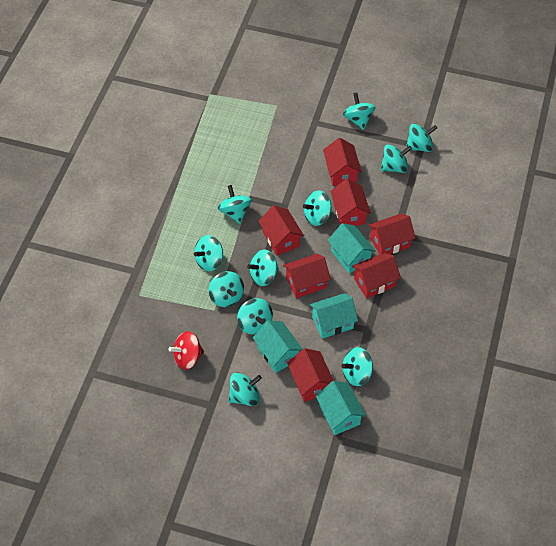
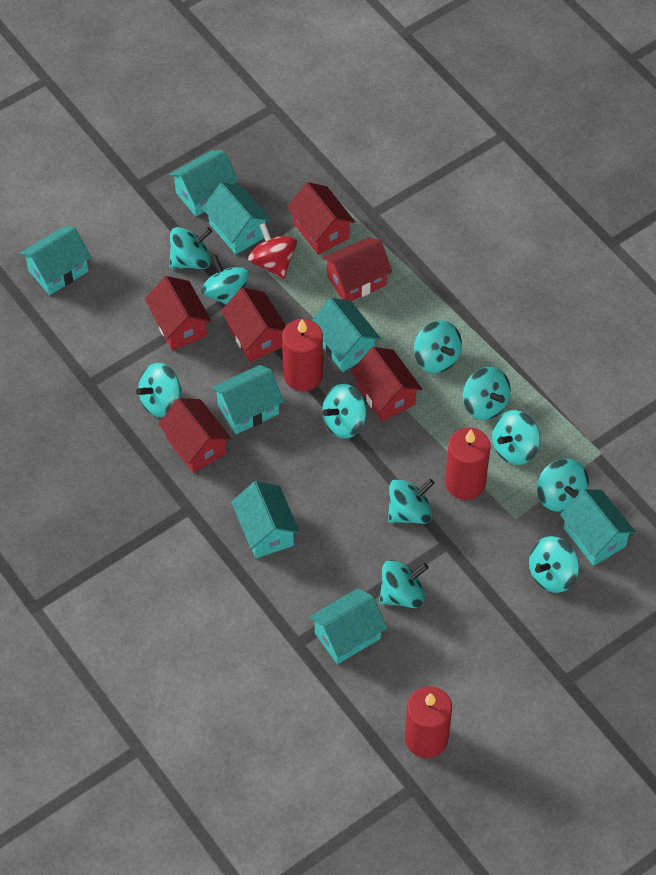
red candle: none = 0 -> [282,319,323,391] [405,686,452,758] [445,427,491,500] = 3
red house: [259,205,304,256] [283,254,331,298] [287,348,334,402] [323,138,362,186] [330,179,371,226] [352,253,401,299] [368,214,415,255] = 7 -> [145,276,211,351] [158,398,231,473] [221,287,286,362] [287,182,355,255] [322,237,392,301] [351,347,422,422] = 6
turquoise house: [253,320,302,373] [310,293,358,339] [316,381,366,435] [328,223,376,273] = 4 -> [20,226,91,295] [169,150,239,217] [202,182,271,254] [211,365,284,434] [231,481,300,558] [309,588,387,664] [312,298,381,372] [560,489,636,566] = 8

